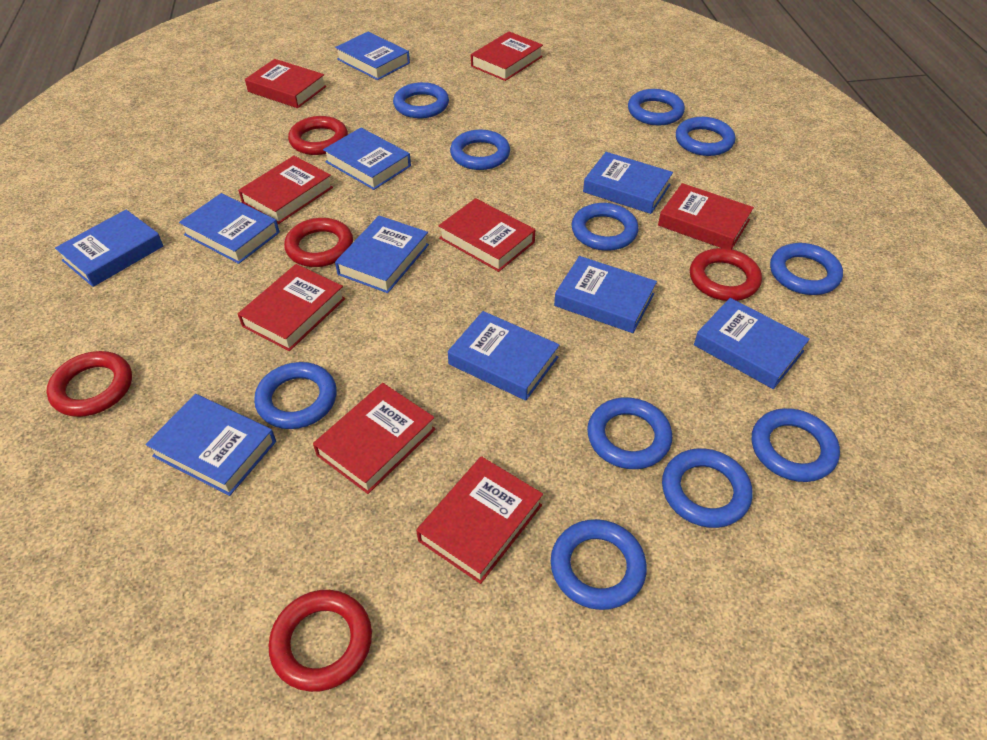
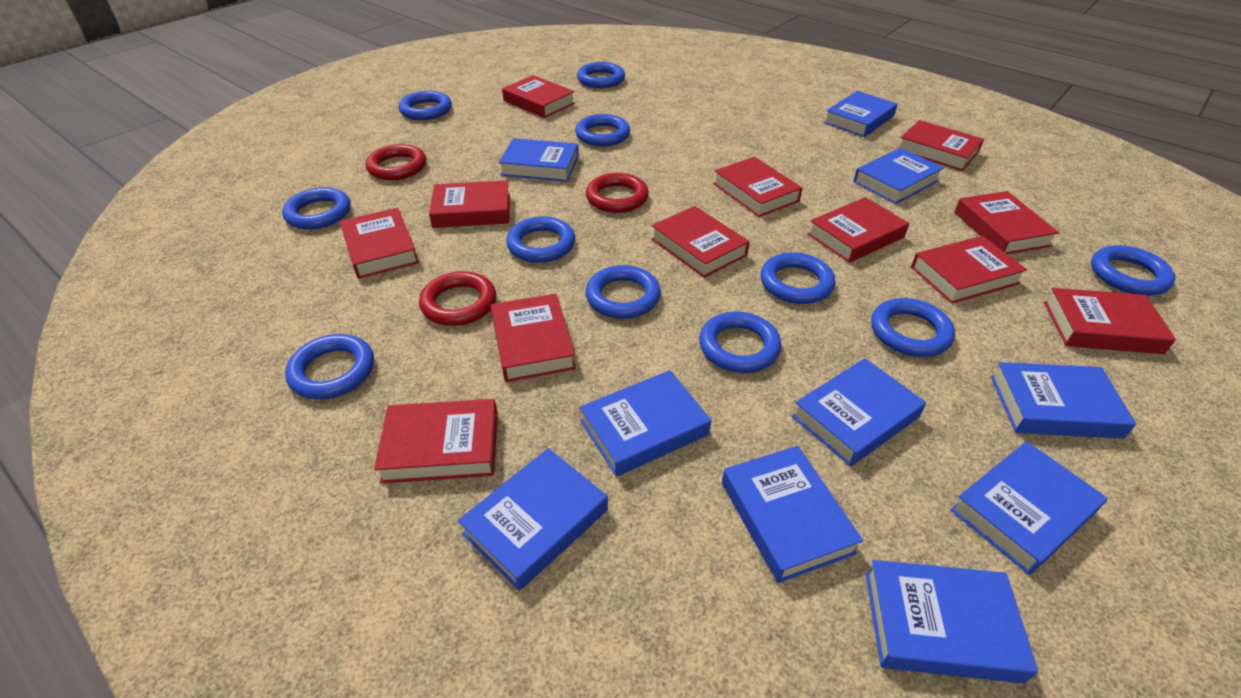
red book: [238,156,333,224] [238,264,345,351] [245,59,326,108] [313,383,435,494] [416,456,543,584] [438,198,535,272] [471,32,543,81] [658,183,754,249] = 8 -> [340,208,419,279] [374,399,498,483] [429,180,510,228] [491,294,576,382] [502,75,575,118] [651,206,750,278] [713,157,803,217] [808,197,909,263] [898,120,984,171] [911,236,1027,304] [954,191,1059,254] [1044,288,1176,354] = 12
red ring: [47,351,132,417] [269,590,372,692] [284,218,353,267] [288,116,348,155] [690,248,762,301] = 5 -> [366,144,426,180] [419,271,496,326] [586,173,649,213] = 3

